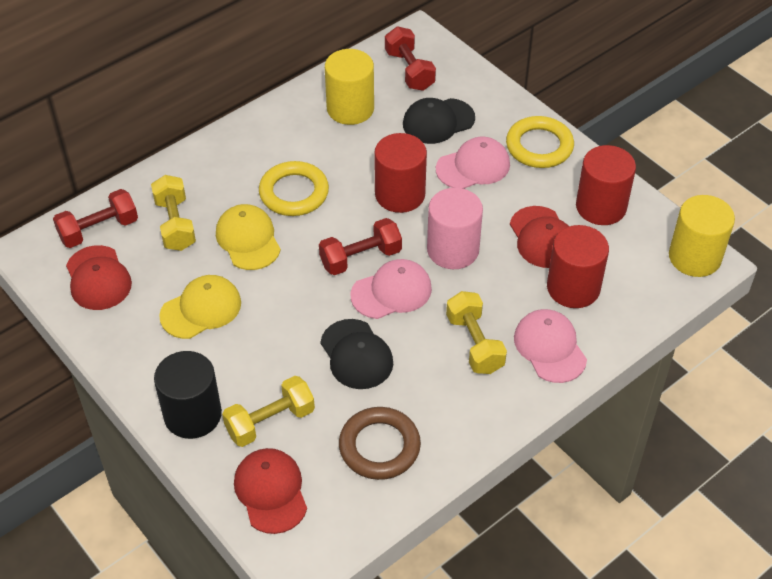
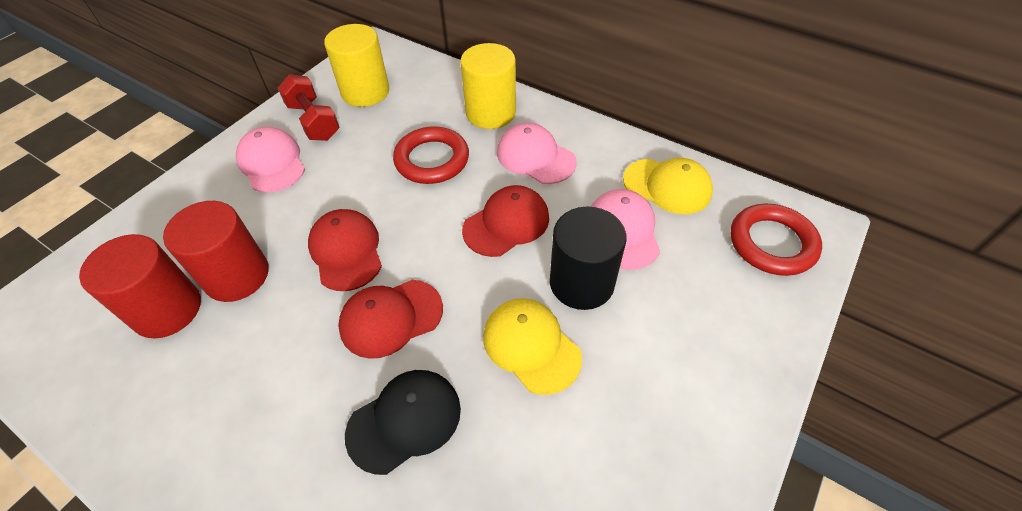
black cap: [320,319,393,389] [403,98,475,144] = 2 -> [345,370,461,475] = 1
brown ring: [339,407,421,480] = 1 -> none = 0
pink cylinder: [427,188,483,269] = 1 -> none = 0
red cylinder: [374,133,427,213] [547,225,609,308] [576,145,636,225] = 3 -> [79,234,201,338] [163,201,269,302] = 2
red dumbbell: [53,189,138,248] [319,218,402,275] [385,27,436,91] = 3 -> [278,74,339,141] = 1
red ring: none = 0 -> [393,126,469,184] [730,203,822,276] = 2
yellow dumbbell: [151,175,196,251] [222,376,315,447] [446,291,507,374] = 3 -> none = 0
yellow ring: [259,161,329,216] [506,116,574,168] = 2 -> none = 0

